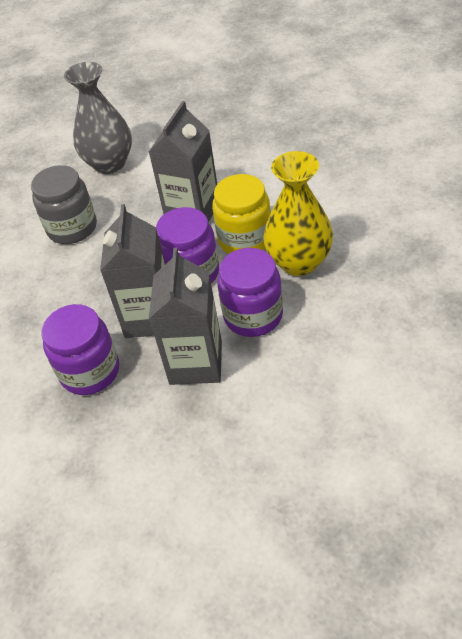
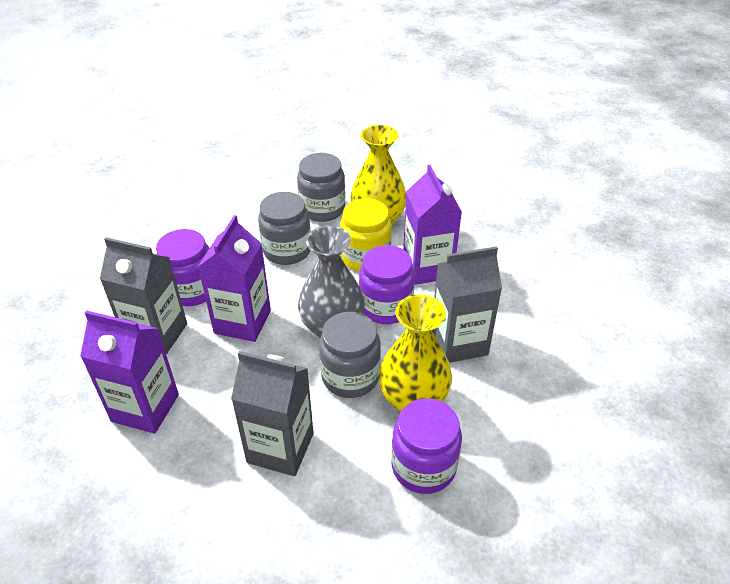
grey jar: [31,165,97,244] = 1 -> [258,192,311,265] [297,153,346,222] [319,312,381,398] = 3
purple carton: none = 0 -> [80,310,179,434] [198,215,271,342] [403,165,462,285] = 3
yellow vase: [263,151,333,276] = 1 -> [350,125,406,224] [379,295,452,412] = 2

